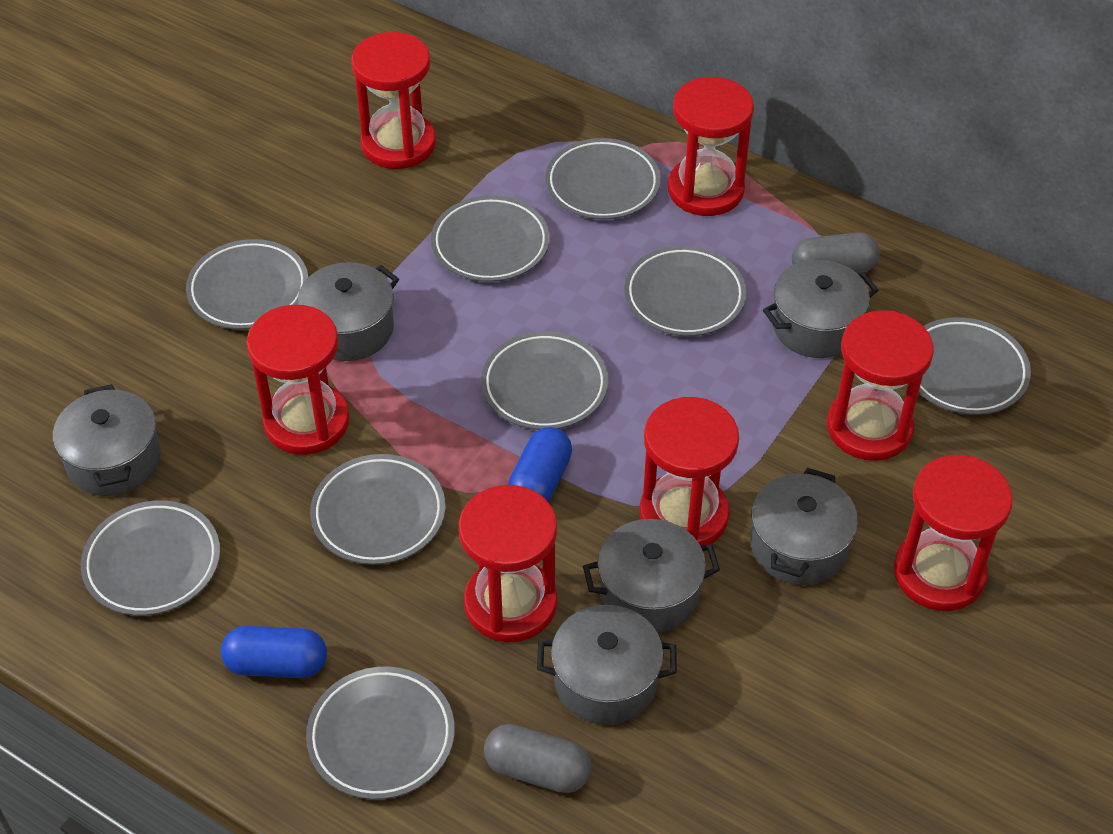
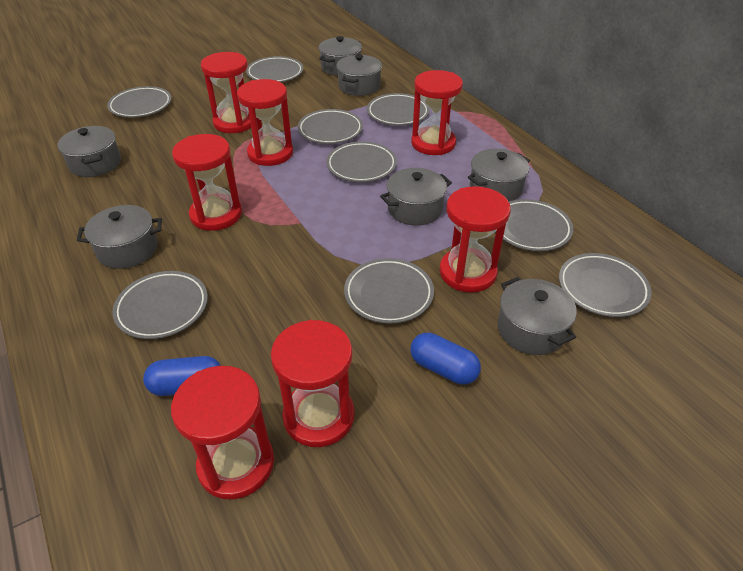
grey capsule: [484,724,591,793] [792,233,880,274] = 2 -> none = 0
grey pot: [53,384,161,496] [297,262,399,361] [537,605,677,725] [583,519,720,633] [751,468,858,585] [763,260,878,358] = 6 -> [57,126,121,177] [77,205,162,269] [319,36,362,76] [336,54,382,96] [380,168,452,226] [468,149,530,202] [497,277,577,355] = 7

